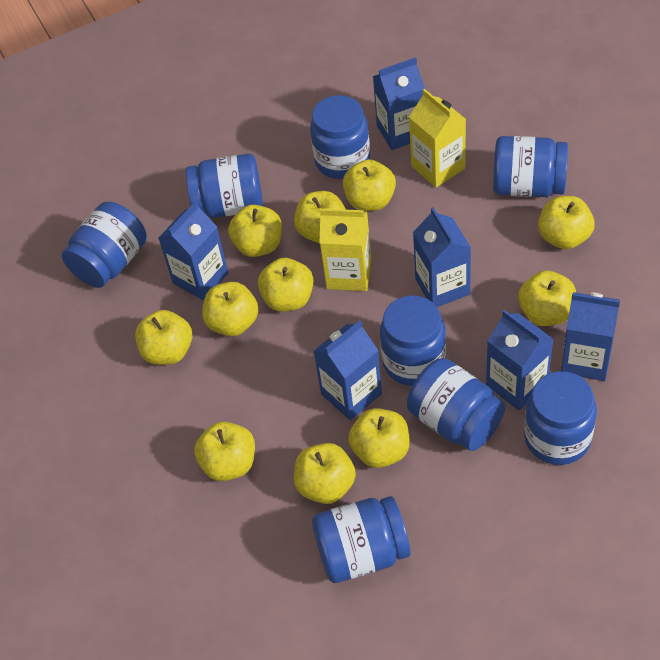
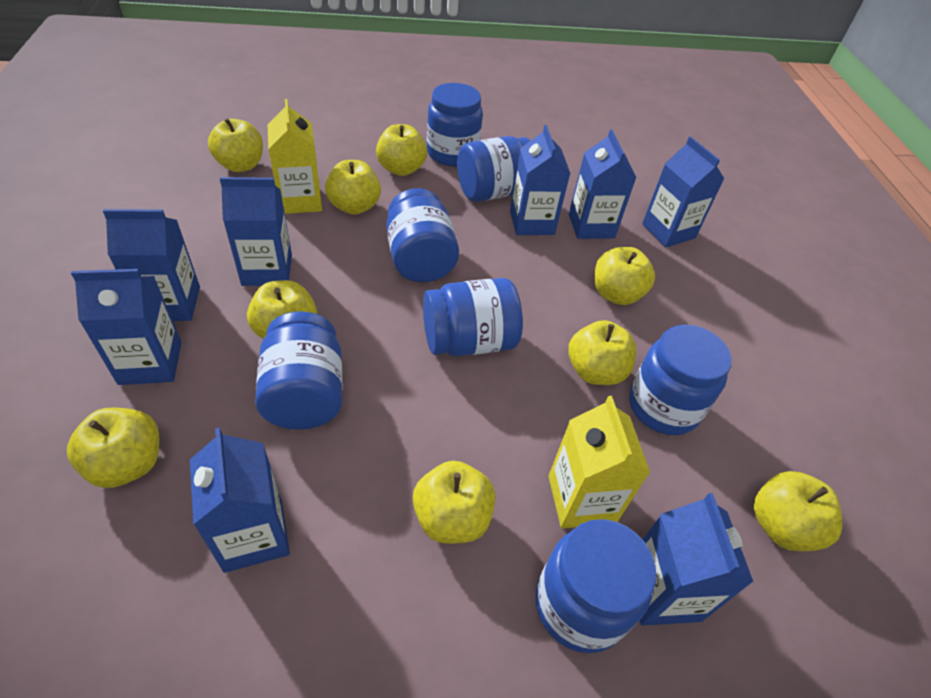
blue carton: [158,201,228,300] [314,321,382,420] [373,57,425,150] [413,207,471,307] [486,310,553,410] [561,292,620,381] = 6 -> [71,269,182,385] [103,209,200,321] [190,427,290,573] [220,177,292,286] [510,125,571,235] [569,129,636,239] [640,493,753,625] [642,137,724,247] = 8
blue jar: [62,202,147,288] [186,154,263,218] [310,95,370,179] [312,496,411,583] [380,295,446,386] [407,358,505,451] [493,136,568,197] [524,371,597,465] = 8 -> [255,311,343,430] [386,188,459,282] [423,278,523,356] [427,83,483,167] [457,136,531,202] [536,519,656,653] [629,325,732,435] = 7
yellow apple: [135,310,192,365] [194,421,255,481] [202,282,258,336] [228,204,282,257] [258,258,314,312] [294,191,346,243] [294,443,356,504] [343,159,396,211] [348,408,410,468] [518,270,576,326] [538,196,595,249] = 11 -> [67,407,159,488] [208,118,263,172] [247,280,317,339] [325,160,381,215] [376,124,427,176] [413,461,495,544] [568,320,636,385] [594,247,655,305] [754,471,842,551] = 9

